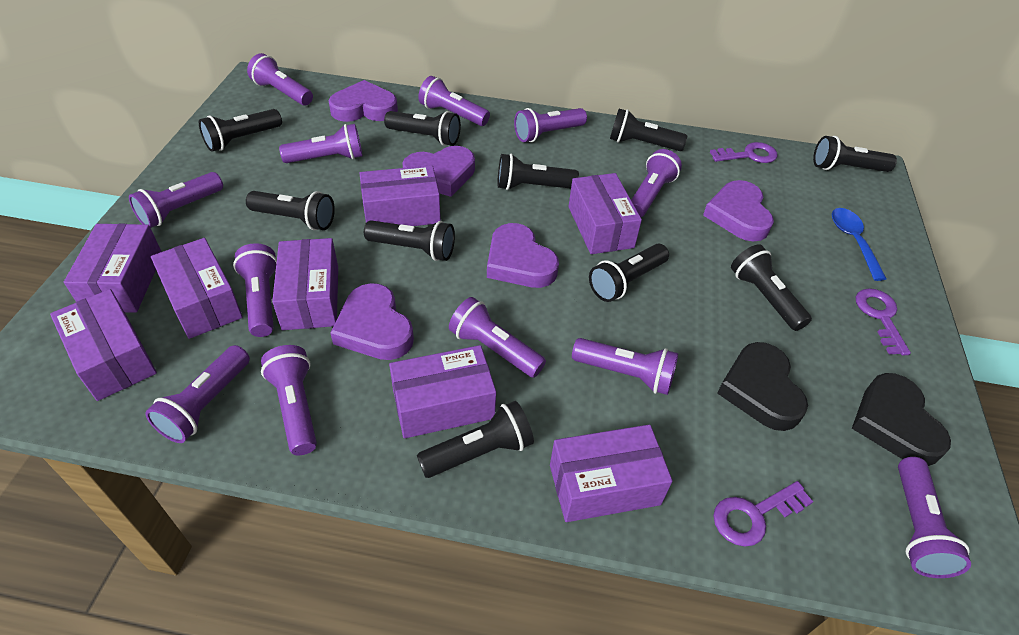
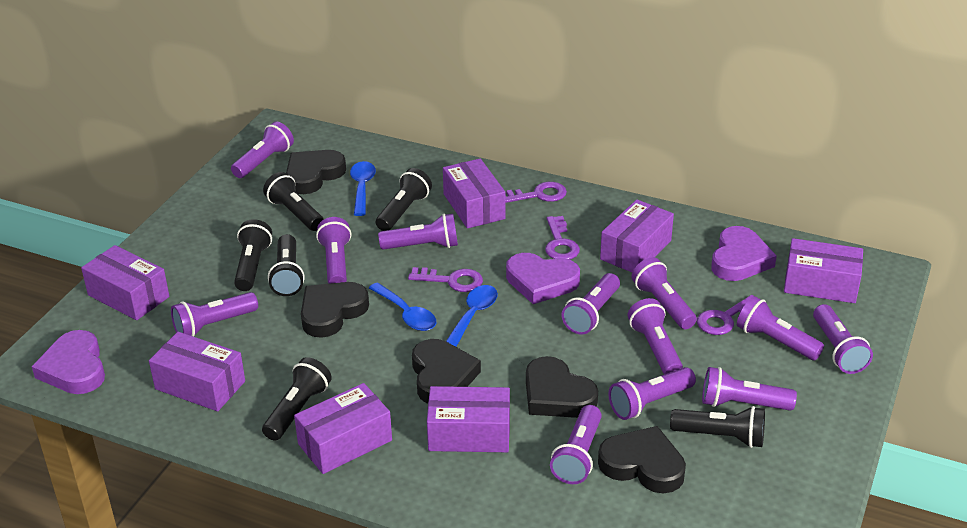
black flashlight: [199,109,282,152] [246,191,335,230] [364,220,455,261] [384,111,461,146] [417,401,534,478] [497,153,579,190] [589,244,669,302] [610,109,687,151] [731,244,812,331] [813,136,897,172] = 10 -> [234,219,272,291] [262,357,332,441] [263,172,324,231] [268,234,305,296] [376,168,432,231] [670,406,765,448] = 6
black heart: [717,342,808,431] [852,373,951,466] = 2 -> [286,150,346,194] [301,282,369,338] [412,339,481,404] [526,356,598,418] [598,426,686,494] = 5
blue spoon: [832,208,887,281] = 1 -> [350,161,376,216] [369,282,436,331] [446,285,498,347] = 3
purple box: [50,289,157,401] [64,224,162,313] [151,238,243,339] [272,238,338,330] [359,165,441,226] [389,345,496,438] [550,425,673,522] [568,173,642,254] = 8 -> [81,245,169,320] [149,332,245,411] [294,383,392,474] [427,386,510,452] [443,159,506,228] [600,199,674,272] [784,238,863,303] = 7
purple heart: [328,80,398,122] [330,283,414,360] [402,146,475,197] [487,223,559,288] [703,180,774,241] = 5 -> [32,330,105,394] [506,253,580,304] [711,226,777,281] = 3
purple key: [710,142,777,163] [713,481,813,547] [856,288,911,355] = 3 -> [408,267,483,292] [506,182,567,203] [545,216,580,260] [697,295,753,335] = 4

